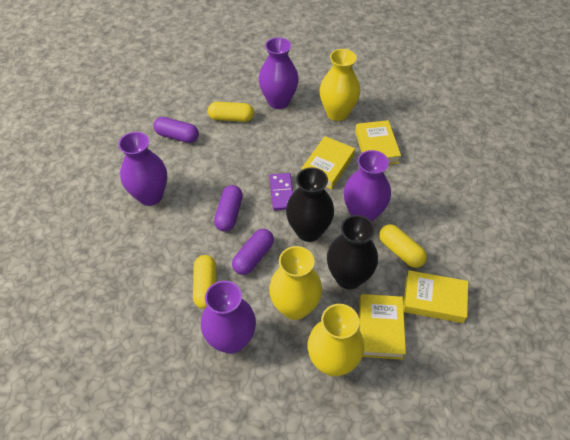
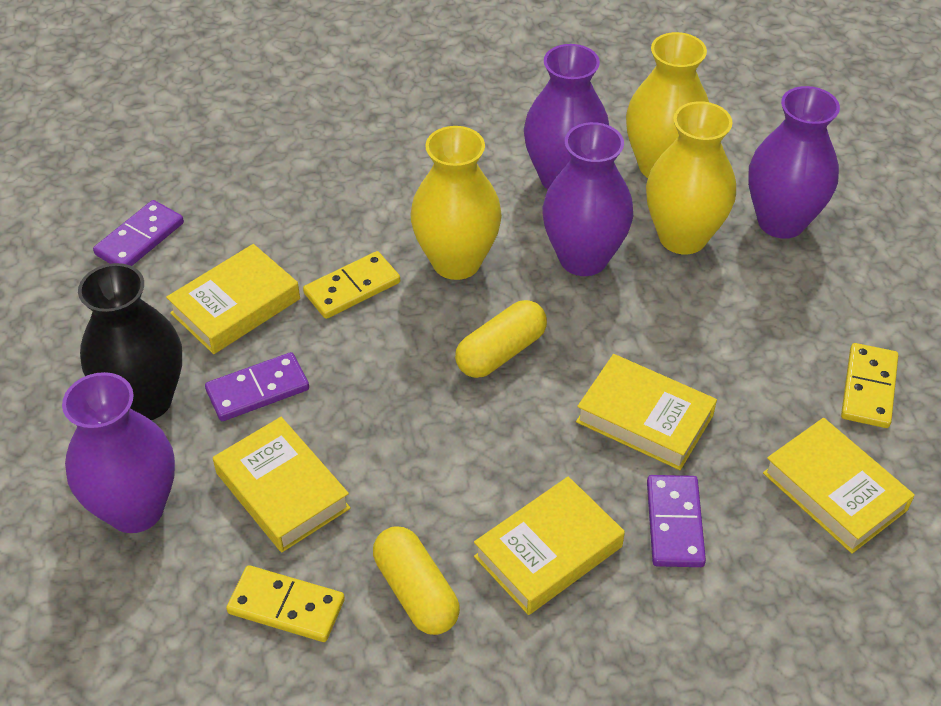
black vase: [286,167,334,242] [327,215,378,289] = 2 -> [78,263,182,420] = 1
purple capsule: [153,117,199,143] [214,185,243,232] [232,229,274,275] = 3 -> none = 0
purple domino: [270,173,293,211] = 1 -> [93,200,184,266] [205,352,309,421] [647,475,706,567] = 3
yellow book: [301,136,355,189] [355,120,401,165] [359,294,406,360] [403,270,468,323] = 4 -> [166,244,300,354] [213,417,351,552] [474,476,625,615] [576,354,717,470] [763,418,915,554] = 5
yellow capsule: [193,255,216,309] [208,102,254,122] [379,224,427,268] = 3 -> [373,526,460,635] [455,300,547,378] = 2
yellow domino: none = 0 -> [226,565,345,642] [303,251,400,319] [841,343,898,428] = 3

